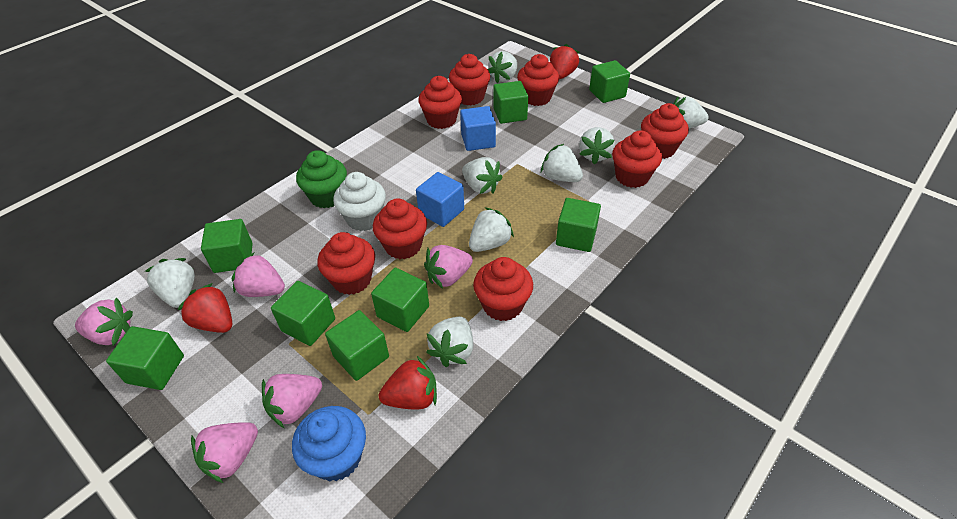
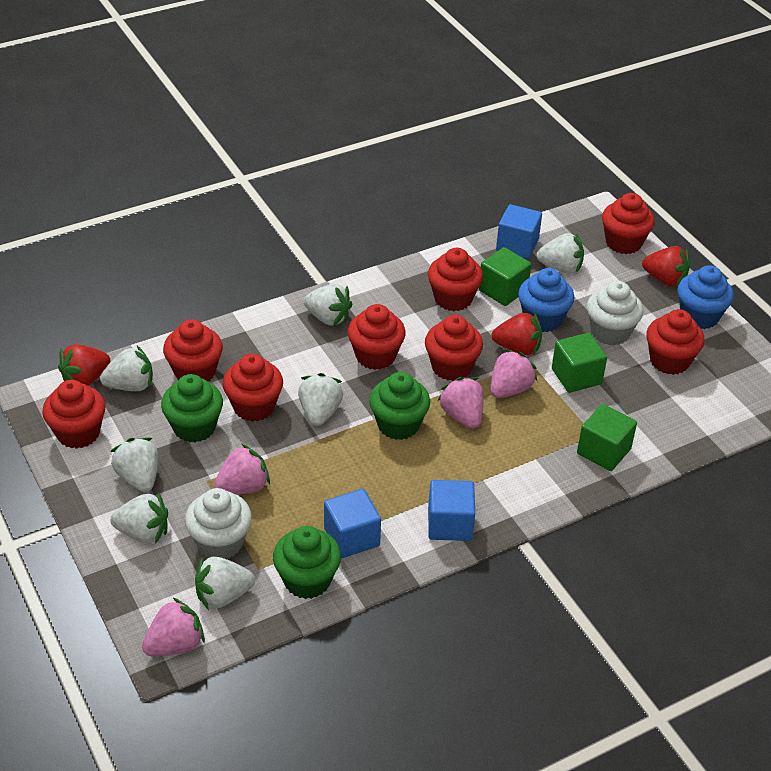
blue cube: [416,172,464,227] [460,106,496,151] = 2 -> [324,489,381,558] [428,480,475,541] [496,204,542,259] = 3
blue cupcake: [292,406,366,481] = 1 -> [518,268,574,332] [677,265,734,329] = 2
green cube: [106,326,184,390] [201,219,253,273] [271,281,335,346] [325,310,389,381] [371,268,429,332] [493,81,528,124] [556,198,601,252] [589,60,630,103] = 8 -> [478,247,531,306] [552,333,607,393] [577,404,637,471] = 3
green cupcake: [296,150,347,208] = 1 -> [161,374,223,443] [273,526,341,599] [369,372,430,440] = 3
pink strawberry: [75,297,133,345] [191,422,258,483] [231,253,285,297] [262,374,322,428] [424,245,473,289] = 5 -> [142,598,205,656] [214,444,270,495] [438,377,484,429] [490,349,537,398] = 4
white cupcake: [333,172,386,231] = 1 -> [185,488,252,559] [587,281,643,345] = 2
white strawberry: [145,258,195,308] [426,317,473,367] [462,157,503,194] [469,207,514,252] [488,51,517,83] [541,144,583,182] [579,127,615,164] [673,96,709,129] = 8 -> [100,346,153,391] [110,493,168,544] [111,438,159,492] [195,556,255,610] [298,373,343,426] [304,284,352,326] [536,233,584,274] = 7

